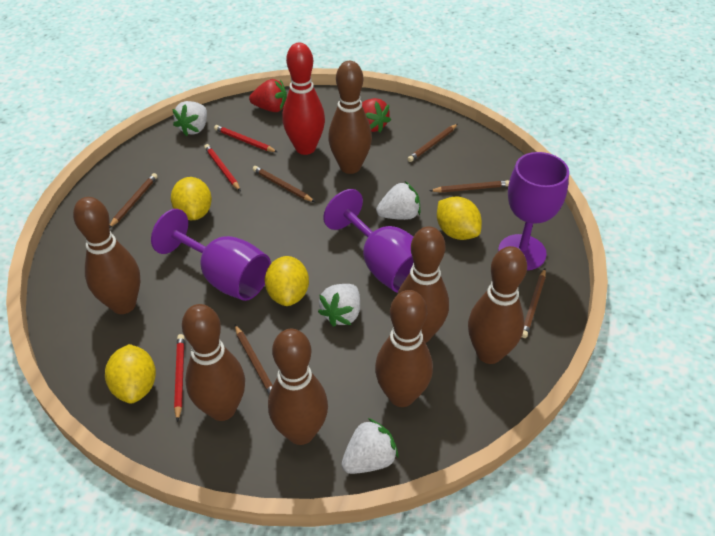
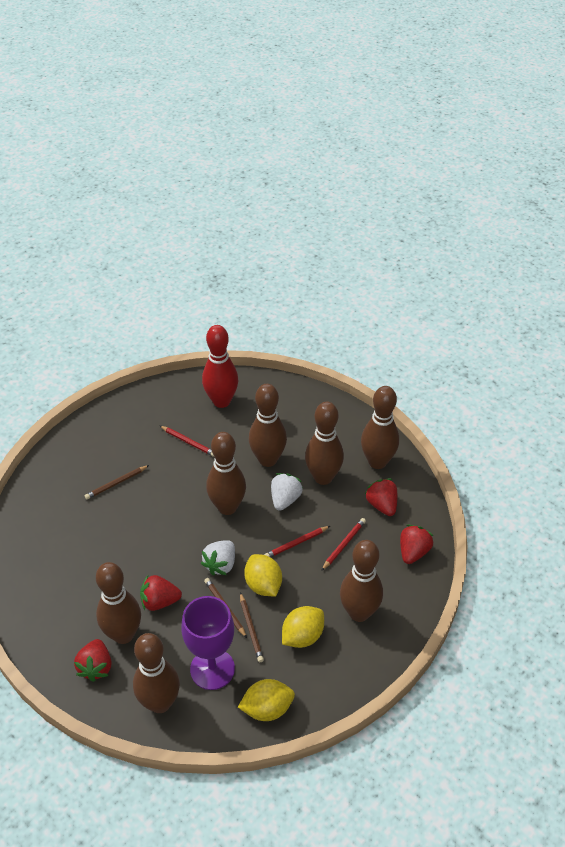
brown pencil: [109,173,158,228] [235,325,273,394] [253,166,315,202] [407,124,458,162] [429,180,509,193] [522,269,546,338] = 6 -> [85,465,149,499] [204,578,247,638] [240,592,264,662] = 3
purple goblet: [151,209,271,301] [323,189,413,293] [498,152,569,270] = 3 -> [181,596,235,690] = 1
red strawberry: [249,79,287,112] [362,98,391,132] = 2 -> [74,639,112,682] [140,575,182,611] [364,479,397,516] [400,525,433,564] = 4
white strawberry: [172,101,207,136] [318,284,360,327] [342,418,398,474] [376,182,420,220] = 4 -> [201,540,235,575] [271,473,303,511] = 2
yellow lemon: [105,344,156,404] [171,177,212,220] [265,256,309,306] [437,196,482,240] = 4 -> [238,679,295,721] [244,554,282,597] [282,606,324,648] = 3

